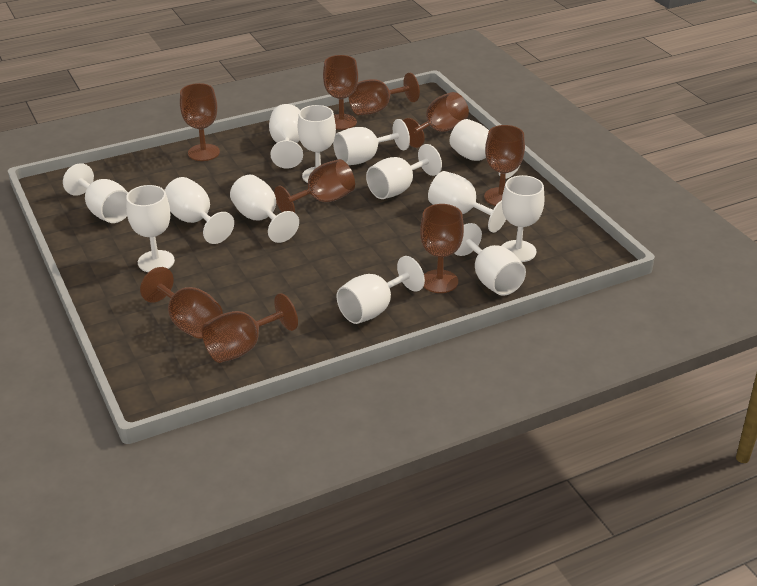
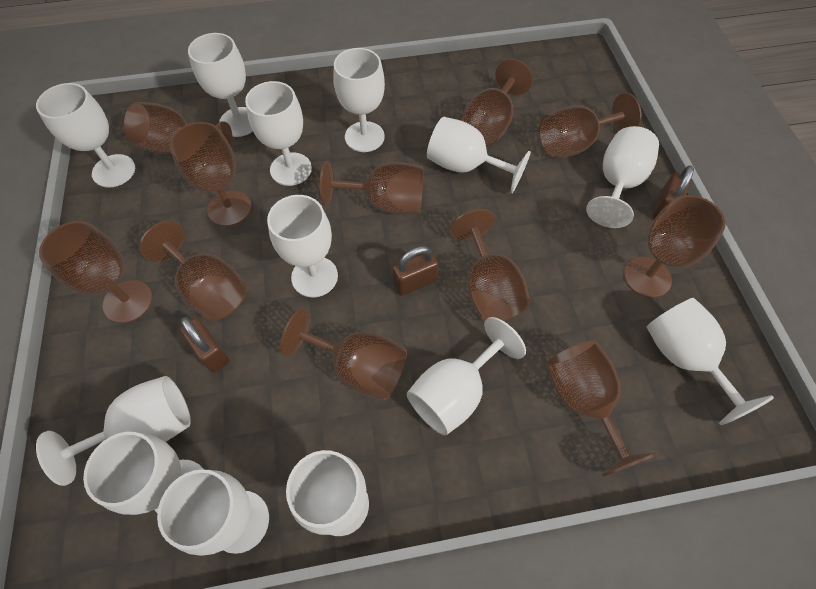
brown goblet: [140,267,223,339] [180,83,220,161] [202,293,298,363] [274,159,355,213] [323,55,358,130] [349,73,420,115] [403,92,469,148] [420,204,464,293] [484,125,525,206] = 9 -> [39,221,153,323] [124,102,233,154] [139,221,247,321] [170,122,251,226] [280,308,407,400] [320,161,423,214] [450,209,530,322] [460,59,533,147] [539,93,642,159] [546,340,658,477] [624,195,725,298] = 11
brown padlock: none = 0 -> [179,317,229,372] [392,246,439,296] [653,165,694,219] = 3

